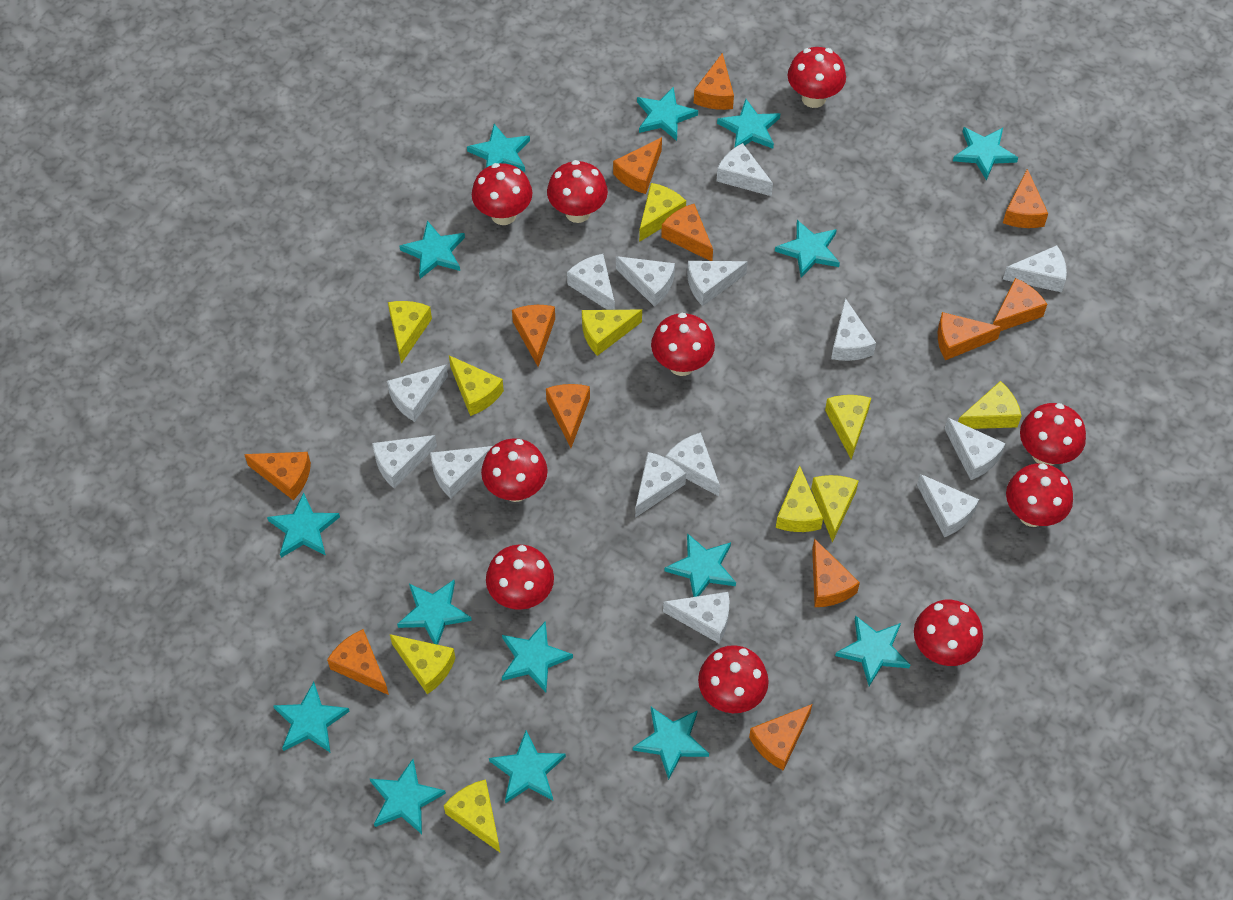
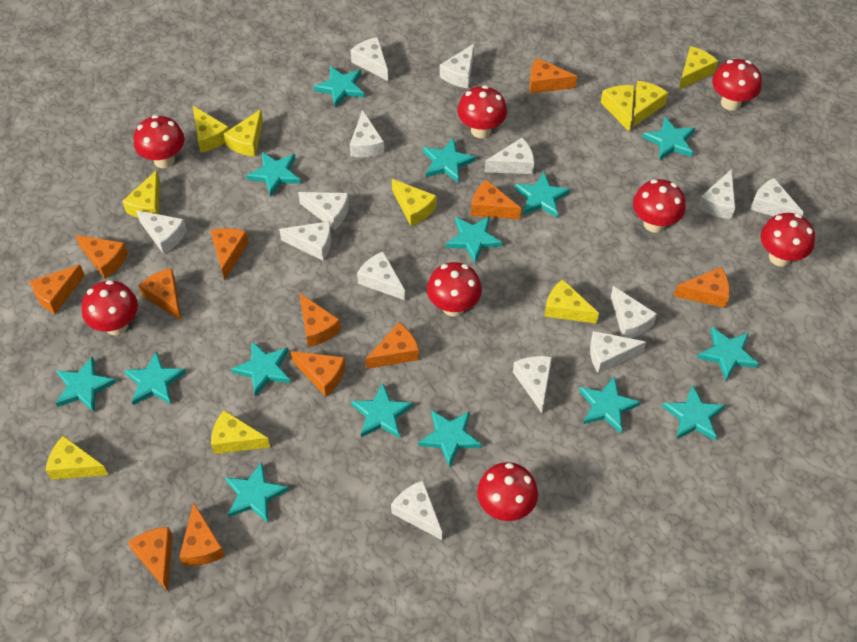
red mushroom: [472,163,532,225] [481,438,548,502] [486,544,554,610] [547,160,608,223] [651,313,715,376] [698,645,769,713] [788,47,846,108] [914,600,983,666] [1006,463,1073,527] [1020,403,1086,466] = 10 -> [82,280,138,335] [134,115,185,168] [427,262,482,317] [457,85,507,138] [477,462,538,521] [633,179,686,233] [712,59,762,111] [761,213,815,267] = 8

